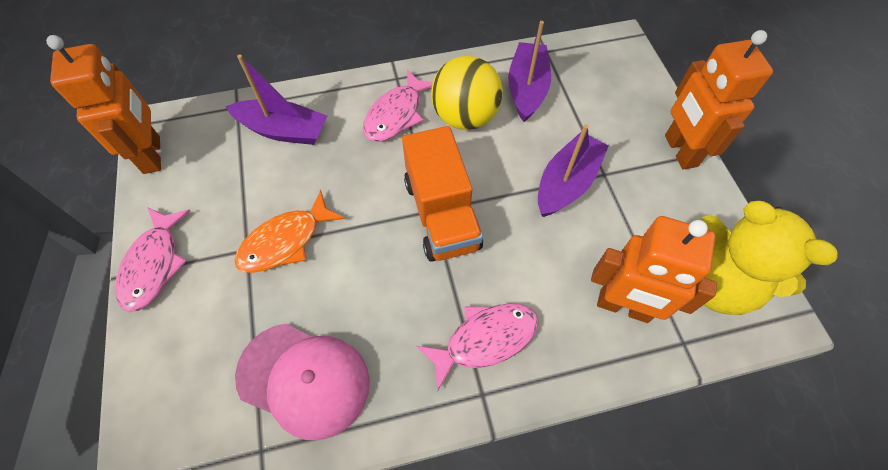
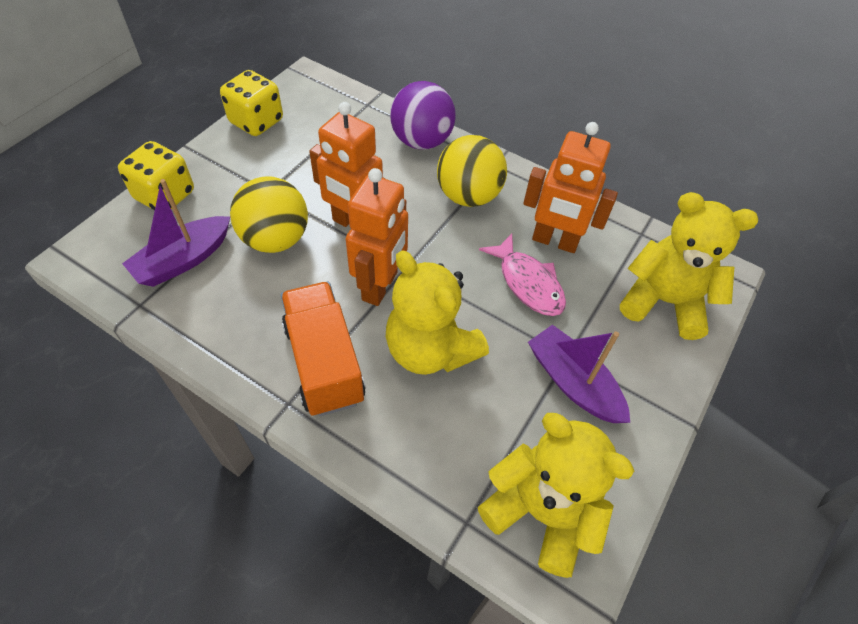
orange fish: [234,190,345,273] = 1 -> none = 0
pink cap: [235,324,370,440] = 1 -> none = 0
pink fish: [115,207,190,312] [363,69,433,142] [416,303,539,390] = 3 -> [479,234,566,316] = 1
purple ball: none = 0 -> [390,81,456,150] = 1
purple boat: [226,55,327,145] [508,21,551,122] [538,124,609,217] = 3 -> [122,179,230,287] [528,325,630,423] = 2
yellow ball: [431,56,503,130] = 1 -> [230,176,308,253] [437,135,507,207] = 2
yellow dice: none = 0 -> [118,141,194,210] [220,70,283,136] = 2
yellow teddy bear: [700,201,838,315] = 1 -> [386,250,489,375] [478,413,634,578] [620,192,758,340] = 3

